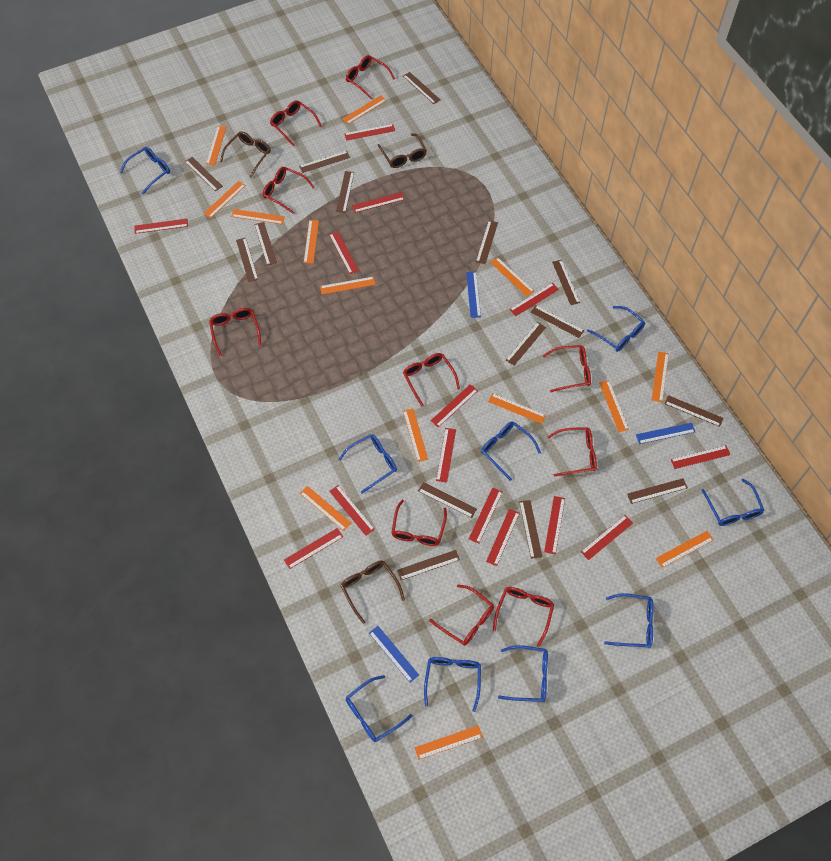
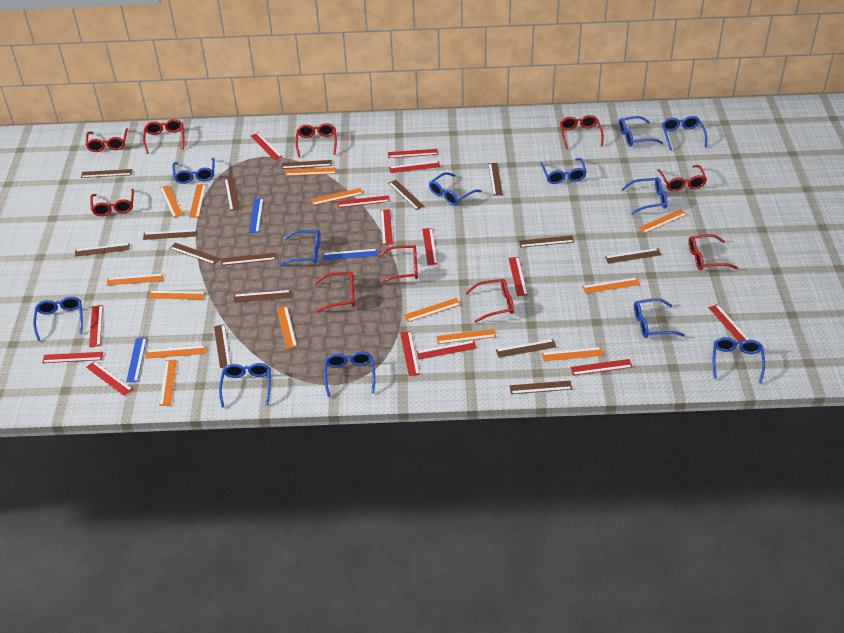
blue glasses: [120,147,170,195] [338,434,397,494] [346,675,413,742] [424,657,481,712] [481,422,541,481] [498,645,548,702] [587,306,645,352] [604,593,654,648] [701,479,765,526] = 9 -> [33,297,83,341] [172,158,215,184] [219,363,271,408] [279,230,321,266] [324,352,375,397] [429,172,482,206] [540,158,587,184] [618,116,663,147] [621,177,667,215] [634,298,685,338] [662,116,707,151] [713,337,765,383] = 12
brown glasses: [220,131,271,177] [341,560,405,624] [378,133,427,168] = 3 -> none = 0

